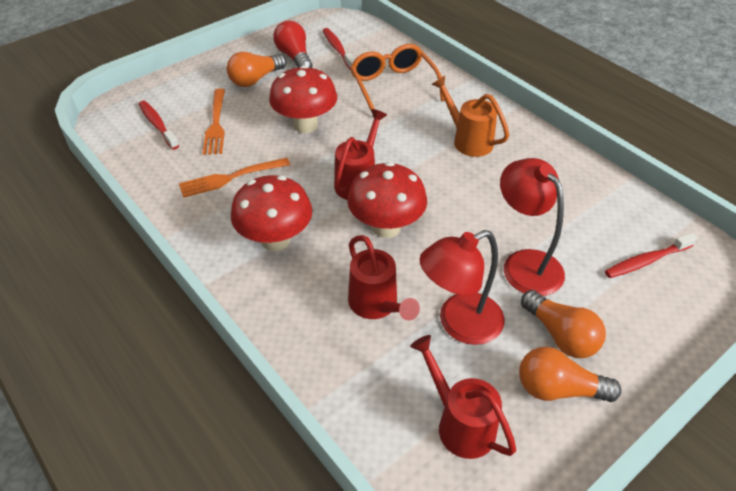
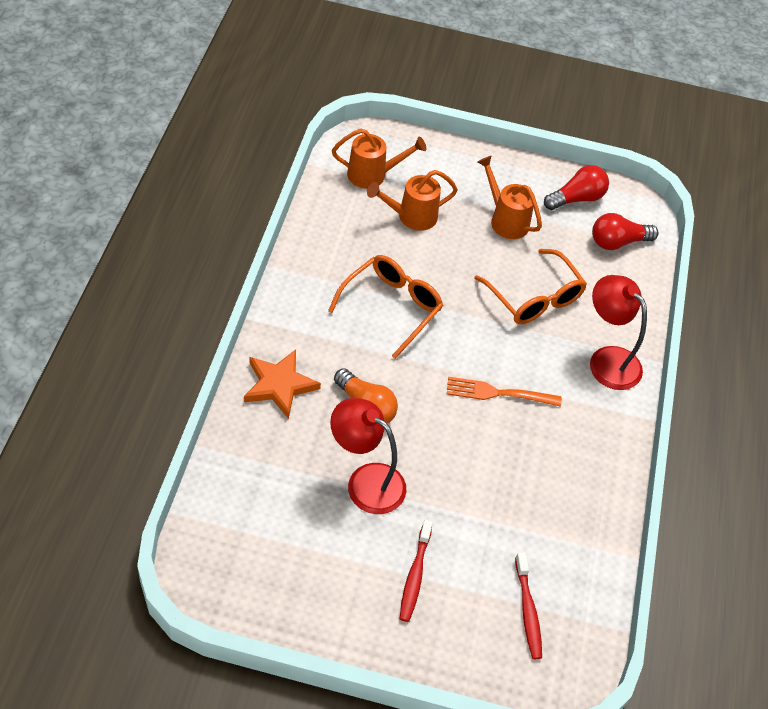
orange fork: [179,158,290,198] [203,89,225,155] = 2 -> [447,377,562,407] = 1
orange glasses: [350,44,445,112] = 1 -> [328,255,443,359] [474,249,587,324] = 2
orange light bulb: [227,52,286,87] [519,347,621,402] [521,290,606,358] = 3 -> [334,368,398,424] = 1
orange star: none = 0 -> [244,350,321,419] = 1
orange watering can: [431,76,509,157] = 1 -> [332,129,427,189] [367,170,458,231] [478,155,542,239] = 3
red light bulb: [273,21,312,68] = 1 -> [544,165,609,210] [592,213,659,250] = 2
red mushroom: [231,175,312,251] [269,65,337,133] [347,162,427,238] = 3 -> none = 0
red toothbrush: [139,101,179,150] [322,28,355,70] [605,233,697,278] = 3 -> [400,520,433,622] [515,552,542,659] = 2
red watering can: [334,109,387,200] [348,235,420,321] [410,335,516,459] = 3 -> none = 0

